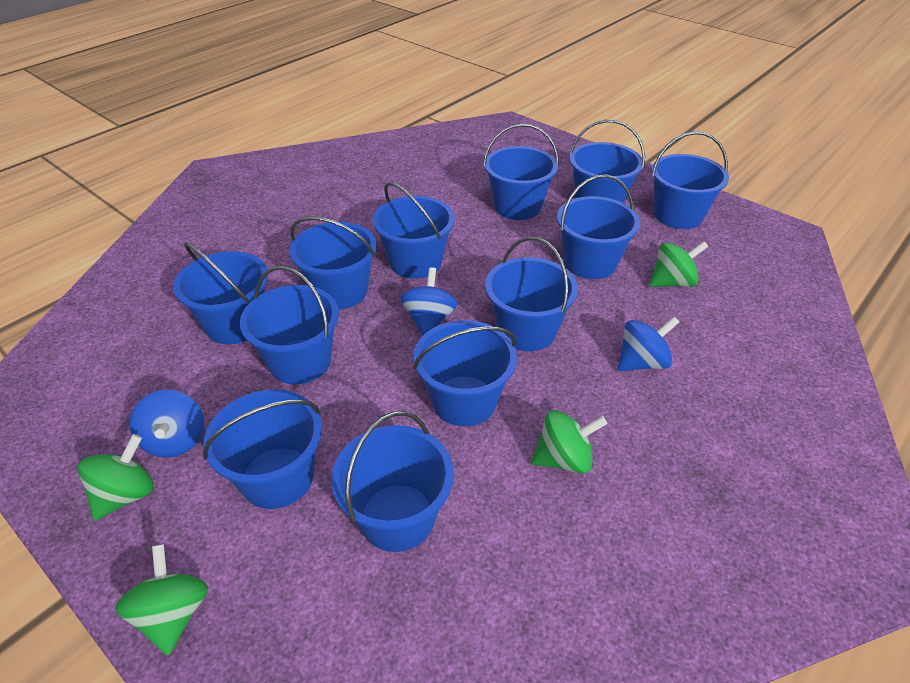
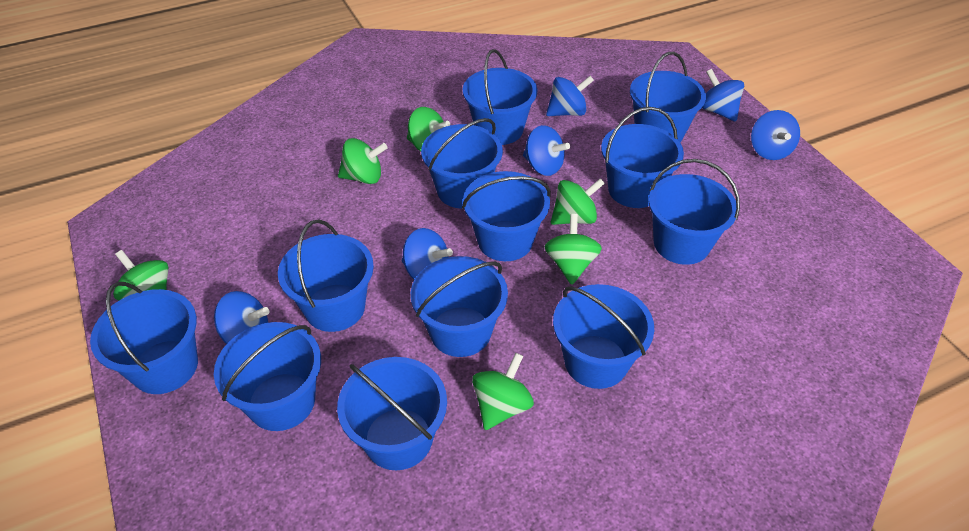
blue spinning top: [130,390,204,458] [400,267,457,336] [618,317,679,371] = 3 -> [214,291,269,344] [402,228,453,280] [523,125,570,176] [546,76,594,116] [702,69,744,122] [751,110,800,160] = 6
green spinning top: [77,434,154,521] [115,544,208,655] [531,410,608,474] [650,241,708,287] = 4 -> [113,250,168,301] [338,138,388,184] [407,107,450,152] [472,353,534,430] [544,214,602,285] [551,178,605,225] = 6

